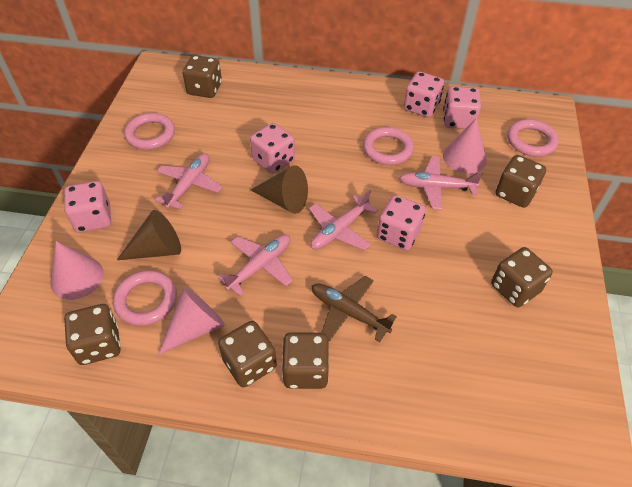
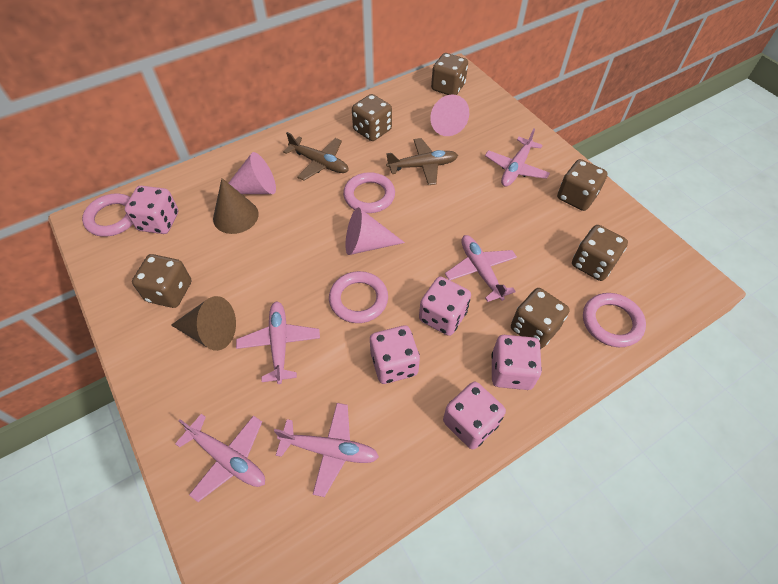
brown plane: [312,276,397,342] = 1 -> [283,132,349,181] [386,138,458,185] = 2
pink plane: [155,153,223,210] [217,234,293,296] [309,190,378,250] [399,157,483,210] = 4 -> [175,414,265,502] [236,301,320,384] [274,403,379,497] [445,235,517,302] [485,129,550,187] = 5

